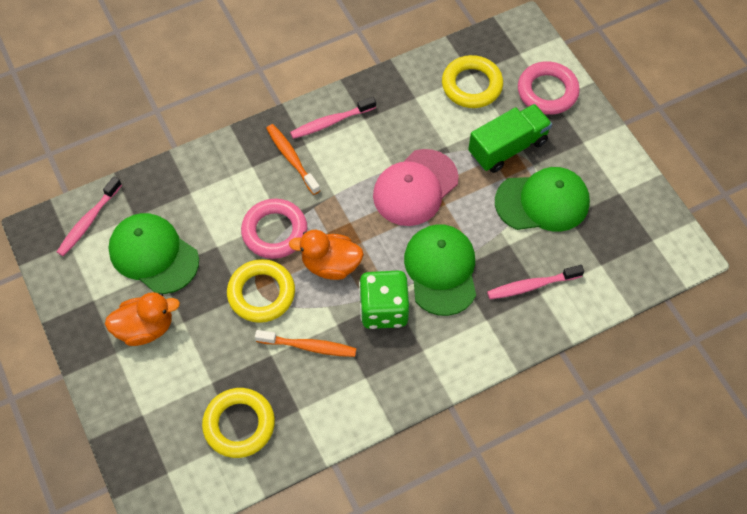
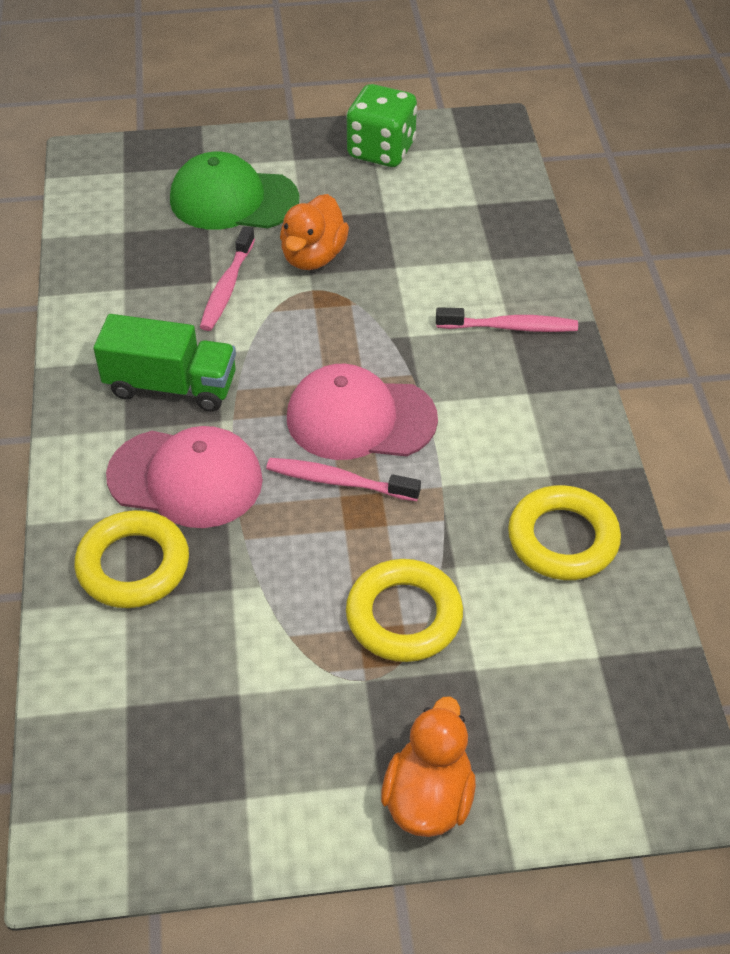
green cap: [108,213,199,294] [404,224,476,316] [495,167,590,232] = 3 -> [170,152,299,230] = 1
orange toothbrush: [255,330,357,357] [266,124,320,195] = 2 -> none = 0
pink cap: [373,149,459,226] = 1 -> [106,426,263,528] [287,364,438,460] = 2
pink ring: [241,199,307,259] [518,61,580,115] = 2 -> none = 0

